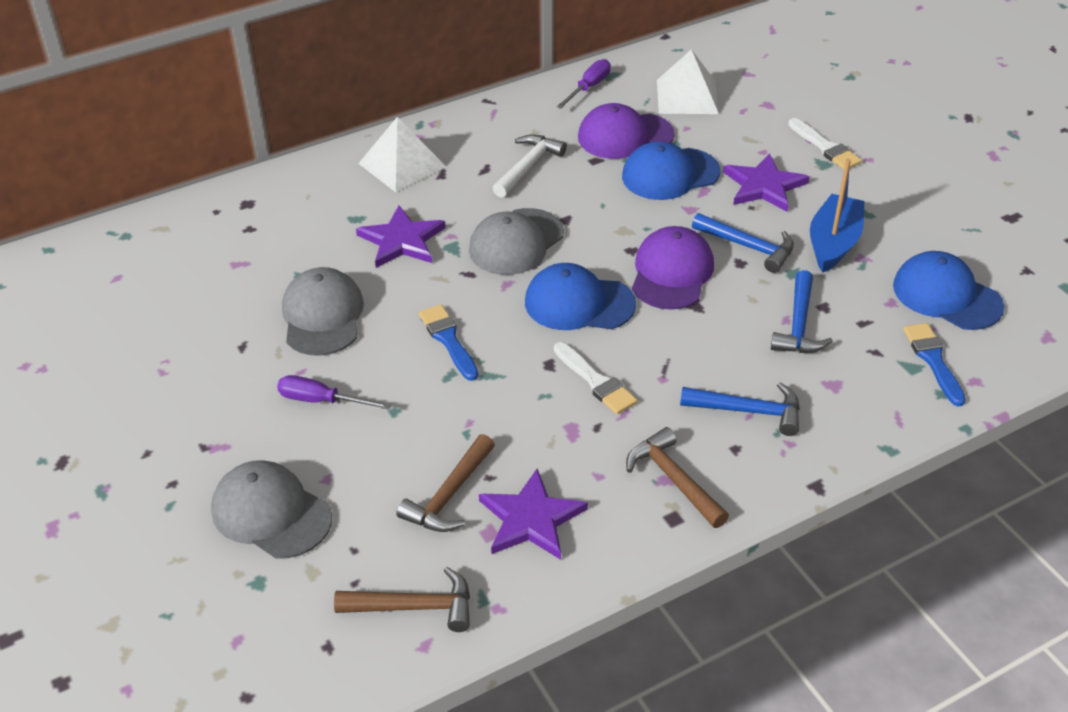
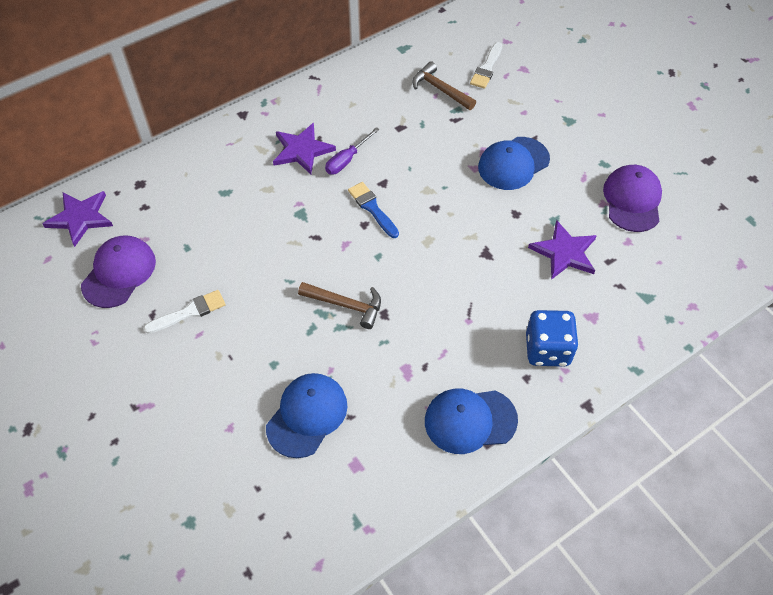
blue boat: [810,159,865,273] = 1 -> none = 0
blue brush: [419,304,479,381] [903,323,966,406] = 2 -> [348,182,399,238] = 1
blue dice: none = 0 -> [526,310,579,367] = 1
blue hammer: [680,382,800,436] [692,213,794,273] [771,270,833,353] = 3 -> none = 0
brown hammer: [334,567,470,632] [396,434,495,532] [626,427,729,528] = 3 -> [298,282,381,329] [412,61,476,110] = 2
grey cap: [211,460,332,559] [282,267,364,356] [469,208,564,275] = 3 -> none = 0
purple screwdriver: [277,375,391,410] [556,59,611,109] = 2 -> [325,127,380,174] = 1
white hammer: [493,135,567,198] = 1 -> none = 0
white pyramid: [358,117,446,192] [657,49,719,114] = 2 -> none = 0

